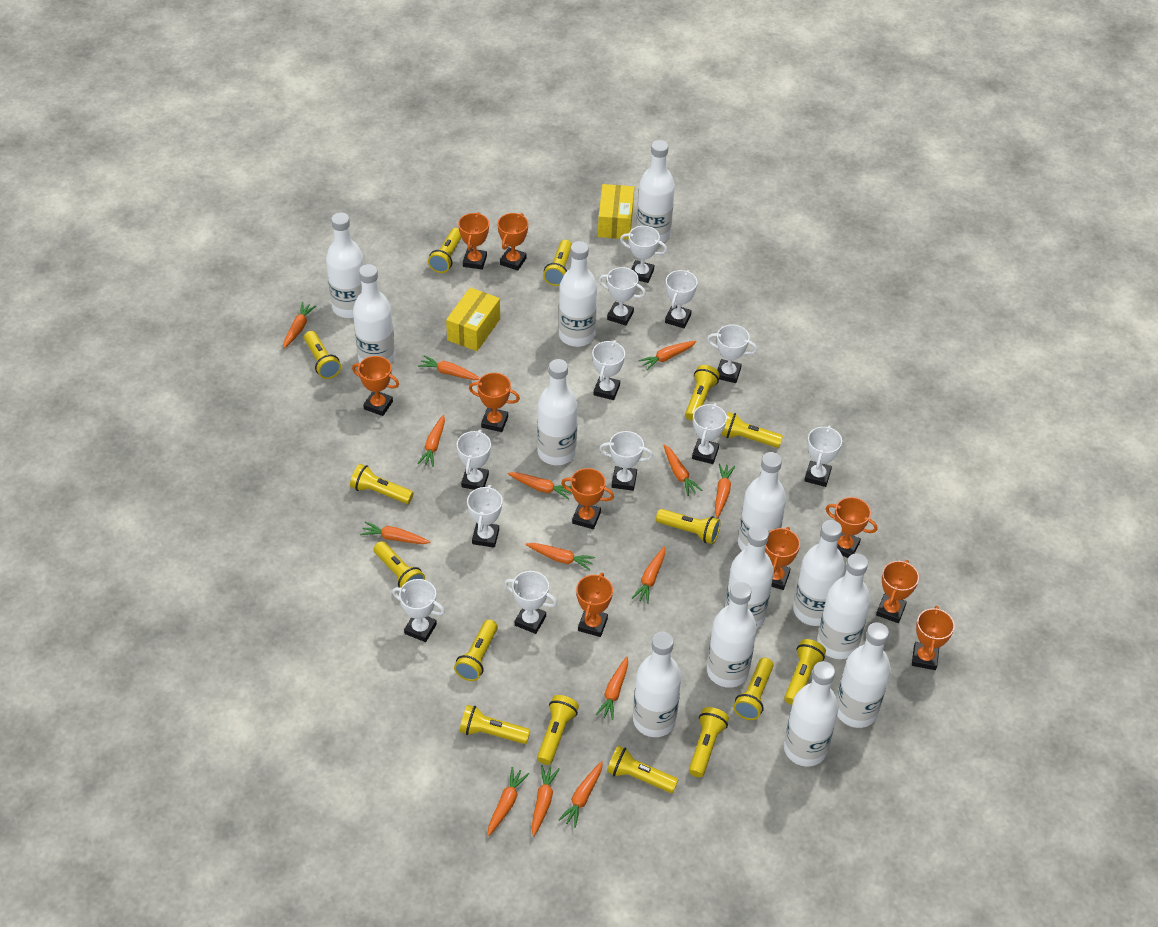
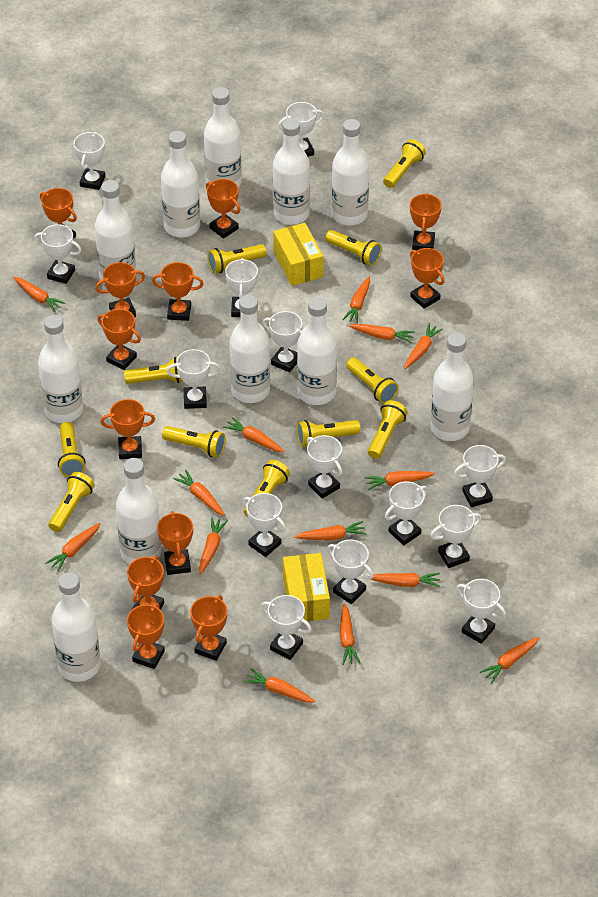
orange trophy: [352,356,399,416] [458,212,489,270] [469,373,520,432] [497,213,528,271] [561,468,614,529] [576,573,613,637] [765,527,800,590] [825,497,877,558] [876,560,919,623] [912,606,955,670] = 10 -> [40,188,77,239] [95,262,145,317] [98,309,141,370] [100,399,155,459] [127,556,164,610] [127,603,165,669] [152,262,204,321] [157,511,193,575] [190,595,227,661] [206,179,240,239] [410,193,442,250] [410,248,444,309] = 12
white bottle: [326,212,364,318] [353,264,395,364] [537,359,578,465] [559,241,597,347] [633,632,682,737] [636,140,675,242] [707,582,757,688] [725,525,774,628] [738,452,786,551] [784,661,839,767] [793,520,845,626] [817,553,871,659] [837,622,891,728] = 13 -> [38,315,83,423] [51,572,101,682] [95,180,136,284] [116,458,161,565] [161,131,200,237] [204,87,242,188] [230,295,270,403] [273,118,310,225] [297,297,337,405] [331,119,369,226] [430,333,474,441] = 11
white trophy: [392,579,445,642] [457,430,491,490] [467,485,502,548] [504,571,557,634] [592,340,625,400] [599,267,646,326] [599,431,653,491] [620,226,667,283] [665,270,697,328] [692,403,727,464] [707,325,757,383] [804,426,842,487] = 12 -> [35,224,82,284] [74,132,105,190] [167,349,221,409] [225,258,258,317] [243,493,286,557] [261,595,312,660] [263,311,302,373] [278,102,325,157] [307,435,342,499] [327,539,373,604] [385,481,428,545] [430,505,482,568] [454,445,506,507] [456,579,506,644] = 14
yellow flashlight: [304,331,341,379] [350,464,414,504] [374,541,425,588] [428,228,461,273] [454,620,498,681] [459,705,530,744] [537,695,579,765] [543,240,572,286] [607,746,678,793] [656,509,720,544] [685,365,720,421] [689,707,729,777] [721,412,783,448] [733,658,774,720] [784,639,826,705] = 15 -> [48,472,95,532] [58,422,85,477] [124,357,183,384] [162,426,225,458] [207,244,267,274] [244,460,290,517] [297,420,360,447] [325,230,382,266] [346,357,399,404] [368,400,407,459] [383,139,426,188] = 11

